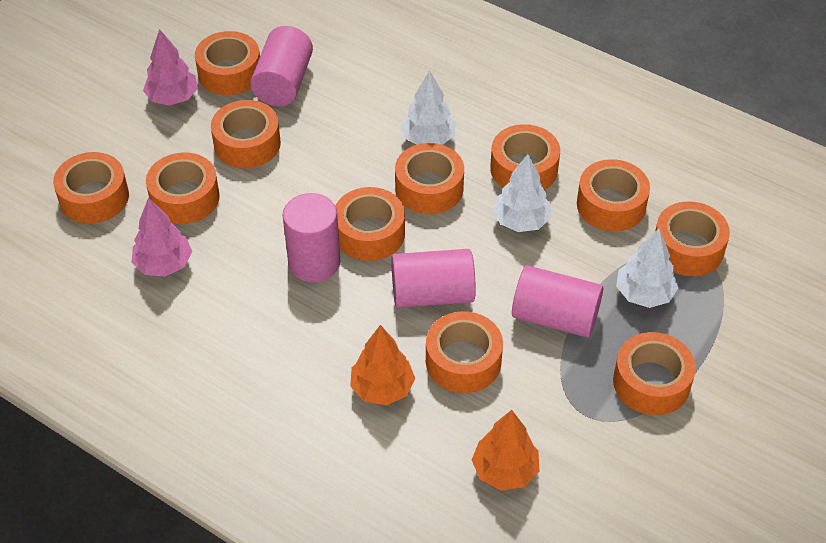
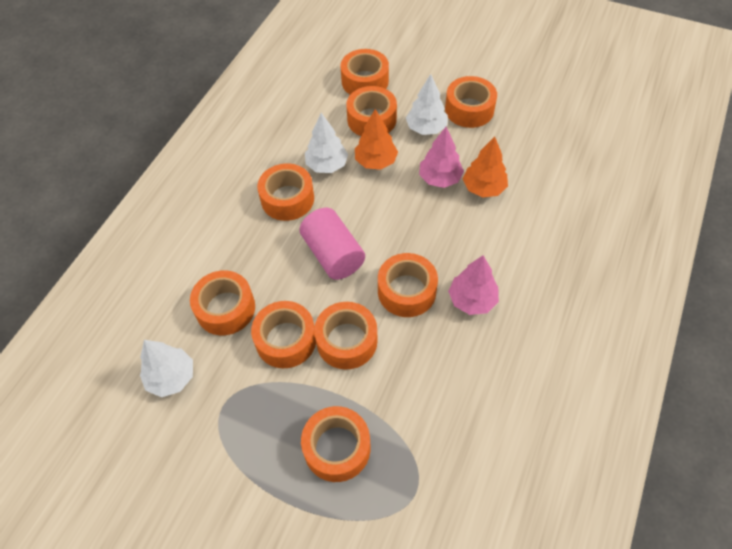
orange tape: [53,152,129,224] [146,153,220,224] [195,31,260,96] [211,100,281,168] [335,187,405,261] [395,143,464,214] [426,311,503,393] [490,124,560,190] [577,159,650,231] [613,332,696,415] [655,201,730,276] = 11 -> [190,270,255,336] [251,301,316,368] [257,163,314,221] [301,406,370,482] [314,302,377,369] [341,49,389,95] [346,86,397,136] [378,253,438,317] [445,76,497,128] = 9
pink cylinder: [250,26,313,106] [283,193,340,282] [391,249,476,308] [512,265,603,338] = 4 -> [299,207,365,280] = 1

